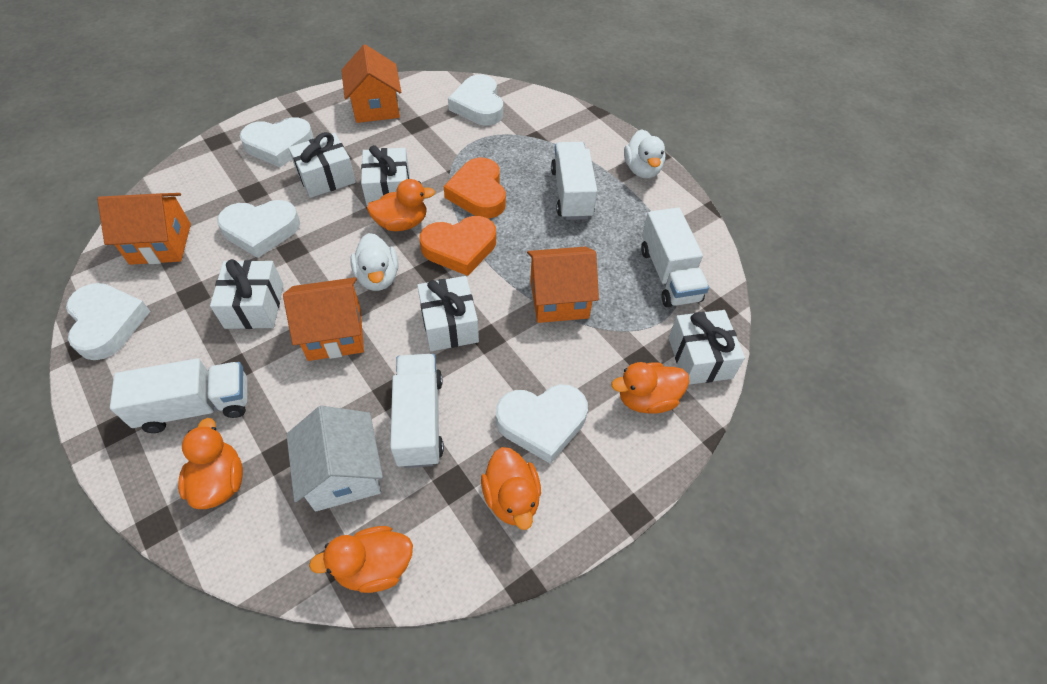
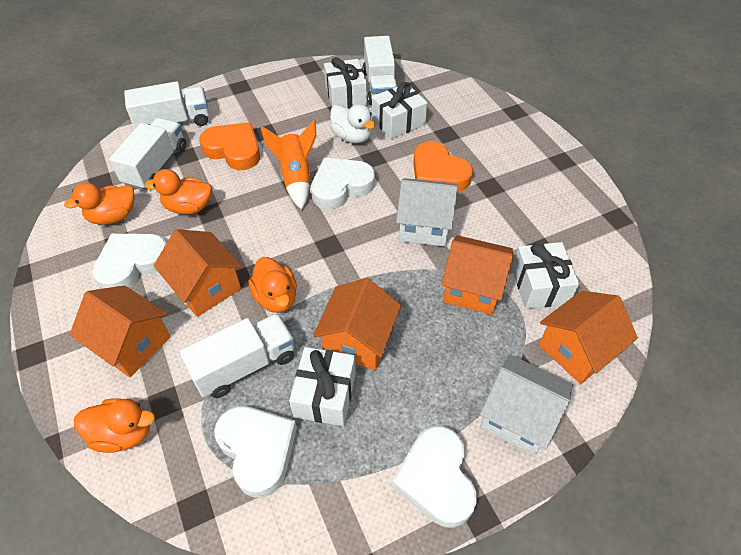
orange duck: [178,418,243,509] [309,526,413,593] [367,179,435,231] [481,447,541,530] [611,362,689,413] = 5 -> [64,183,135,225] [74,399,155,453] [144,169,212,214] [249,257,297,313] = 4
orange house: [97,193,191,265] [283,277,364,361] [341,44,401,123] [527,247,599,323] = 4 -> [70,285,171,377] [154,229,242,317] [313,278,401,370] [442,235,513,315] [539,291,638,384] = 5
orange rocket: none = 0 -> [260,119,316,210] = 1
white duck: [350,233,398,291] [624,129,665,179] = 2 -> [330,104,375,143] = 1
white gift: [210,259,284,329] [288,132,356,198] [361,145,410,206] [417,276,479,351] [668,310,745,385] = 5 -> [289,347,356,426] [324,57,367,108] [372,82,427,139] [512,242,579,309] = 4
white heart: [66,283,151,360] [217,200,300,258] [240,117,314,167] [448,74,503,125] [496,384,588,464] = 5 -> [92,233,166,289] [214,406,297,498] [311,158,375,209] [392,426,477,528] = 4
white house: [286,406,383,512] = 1 -> [396,178,458,247] [480,354,573,456] = 2

